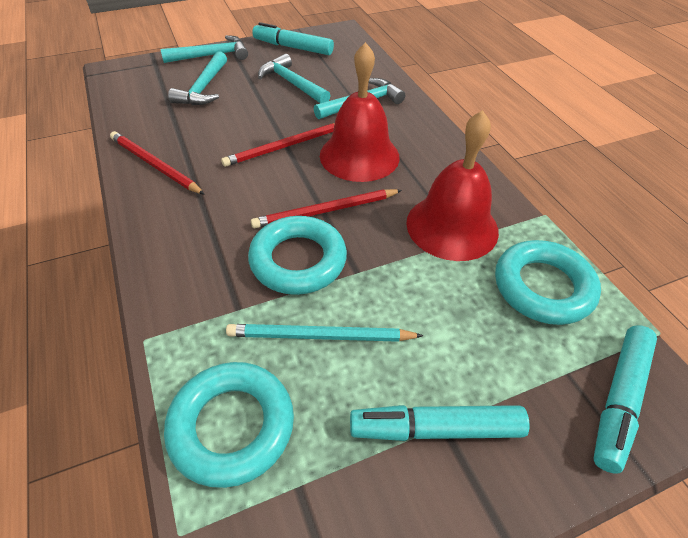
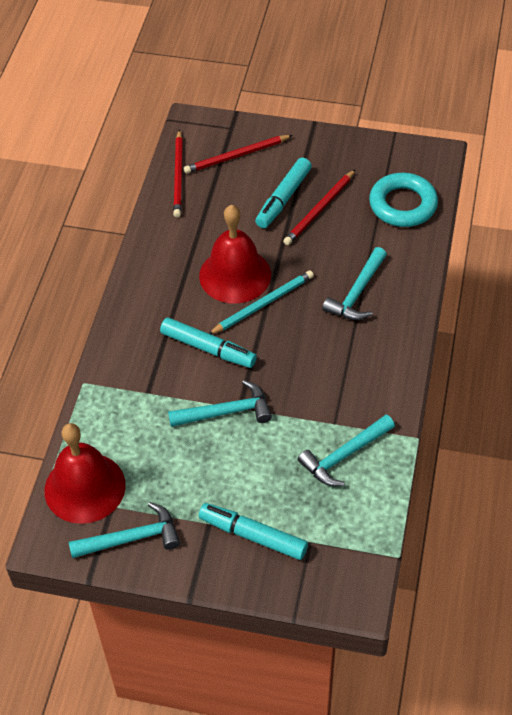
turquoise ring: [164,362,294,488] [248,216,347,295] [495,240,601,325] = 3 -> [369,173,438,227] = 1

